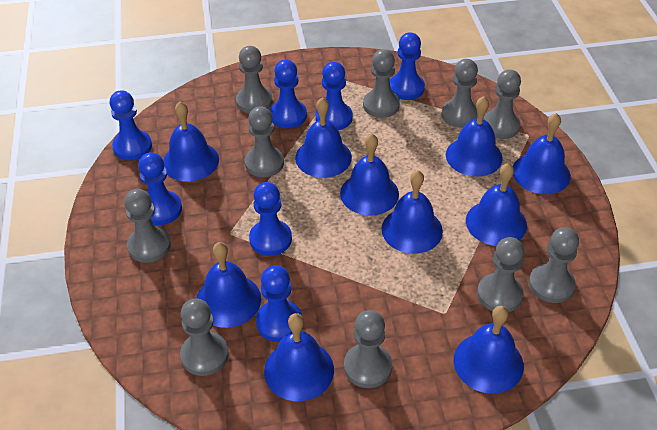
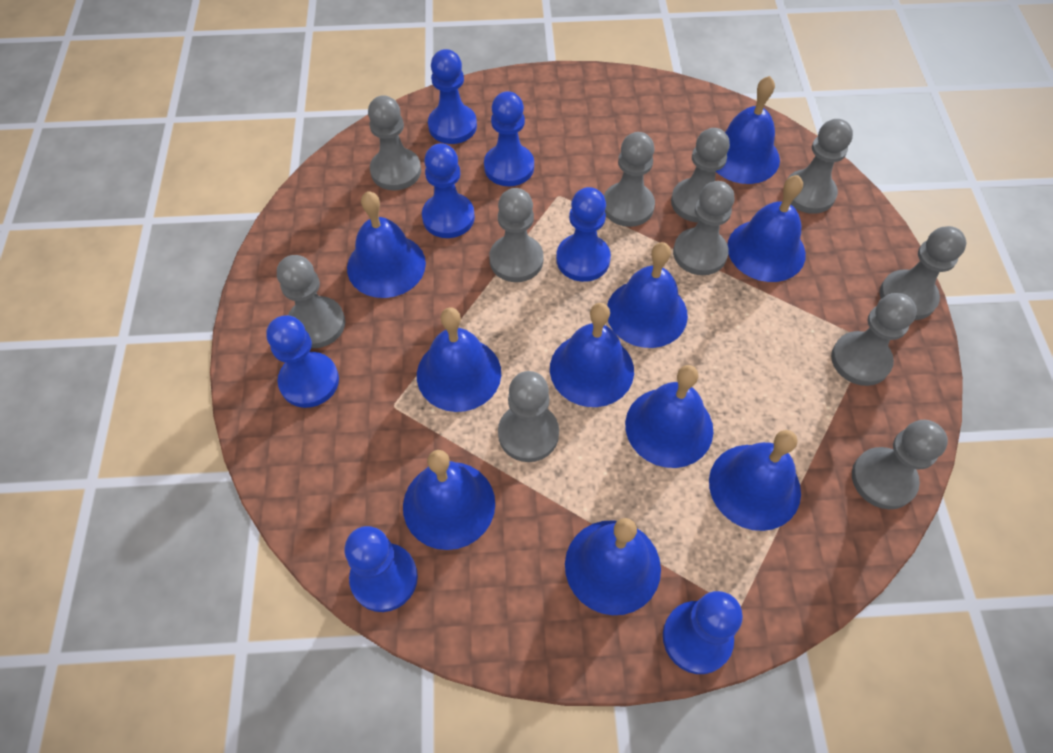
grey pawn: [124,189,171,263] [180,299,229,376] [236,46,273,113] [245,106,284,177] [344,310,392,388] [363,49,400,118] [441,59,478,128] [477,237,524,312] [483,70,521,139] [529,227,579,303] = 10 -> [277,255,345,348] [368,95,421,190] [489,188,543,282] [498,371,559,462] [604,132,655,227] [671,128,730,223] [673,181,734,275] [787,119,853,214] [831,293,917,386] [852,420,948,509] [880,226,966,320] = 11

